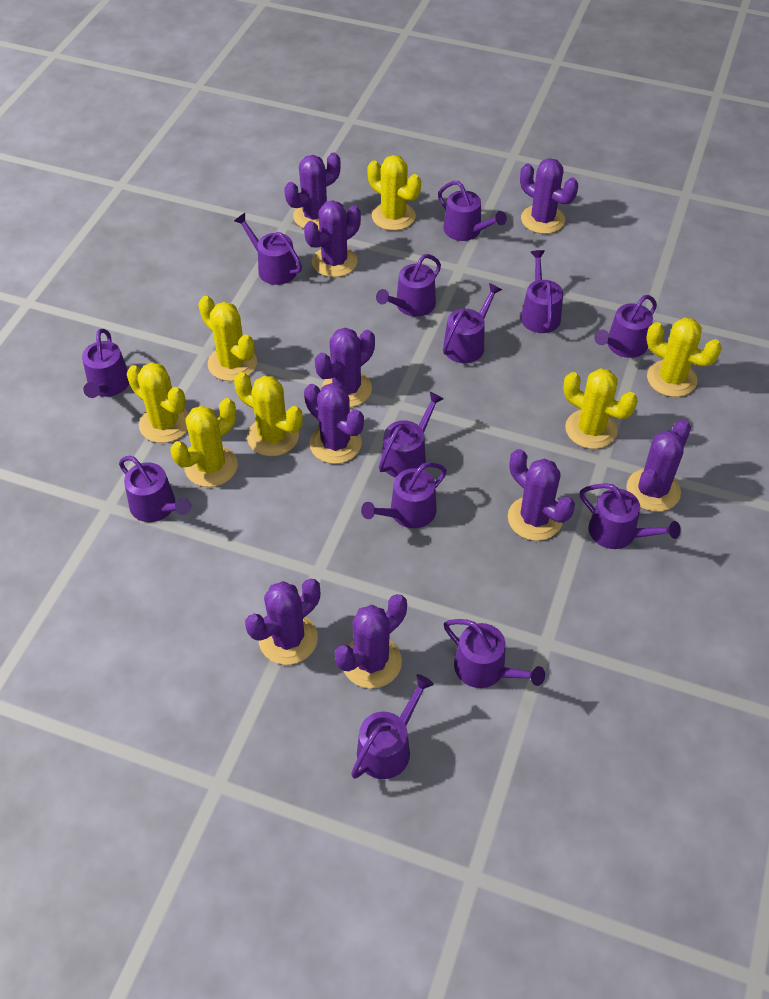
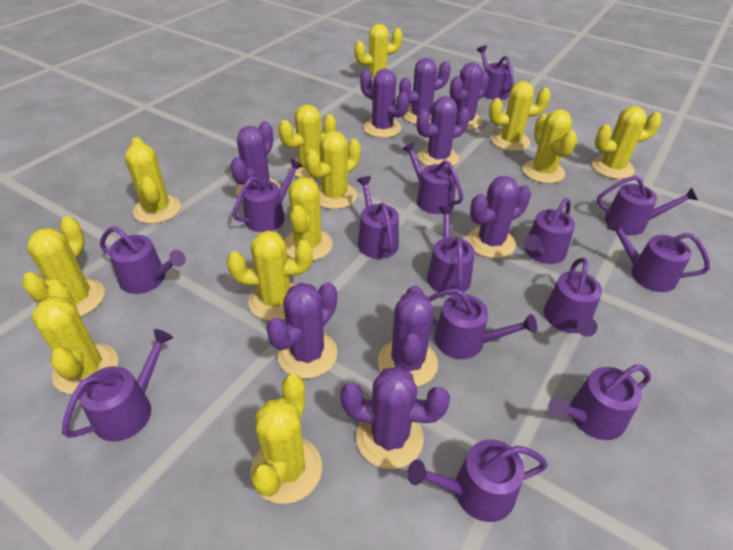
purple watering can: [82,329,129,398] [119,456,191,522] [234,213,302,285] [351,674,434,779] [361,462,447,528] [376,254,441,317] [379,392,444,478] [438,181,507,241] [443,283,502,363] [444,619,545,688] [521,250,563,333] [580,483,680,549] [595,295,657,358] = 13 -> [62,329,173,442] [100,226,186,294] [233,159,303,232] [357,176,399,259] [402,142,464,214] [407,439,548,522] [427,206,475,295] [428,288,537,359] [477,45,514,100] [524,198,575,264] [544,258,602,337] [548,365,651,440] [597,176,698,235] [607,218,710,292] = 14
yellow cactus: [127,362,189,443] [170,398,238,487] [198,296,257,381] [234,372,303,456] [367,155,421,231] [563,368,638,449] [646,317,722,397] = 7 -> [22,216,105,317] [31,281,118,394] [125,137,181,224] [227,230,313,321] [251,374,322,504] [279,105,336,179] [284,177,333,261] [305,131,361,209] [355,24,403,86] [489,81,551,151] [523,110,577,184] [592,106,662,179] = 12

